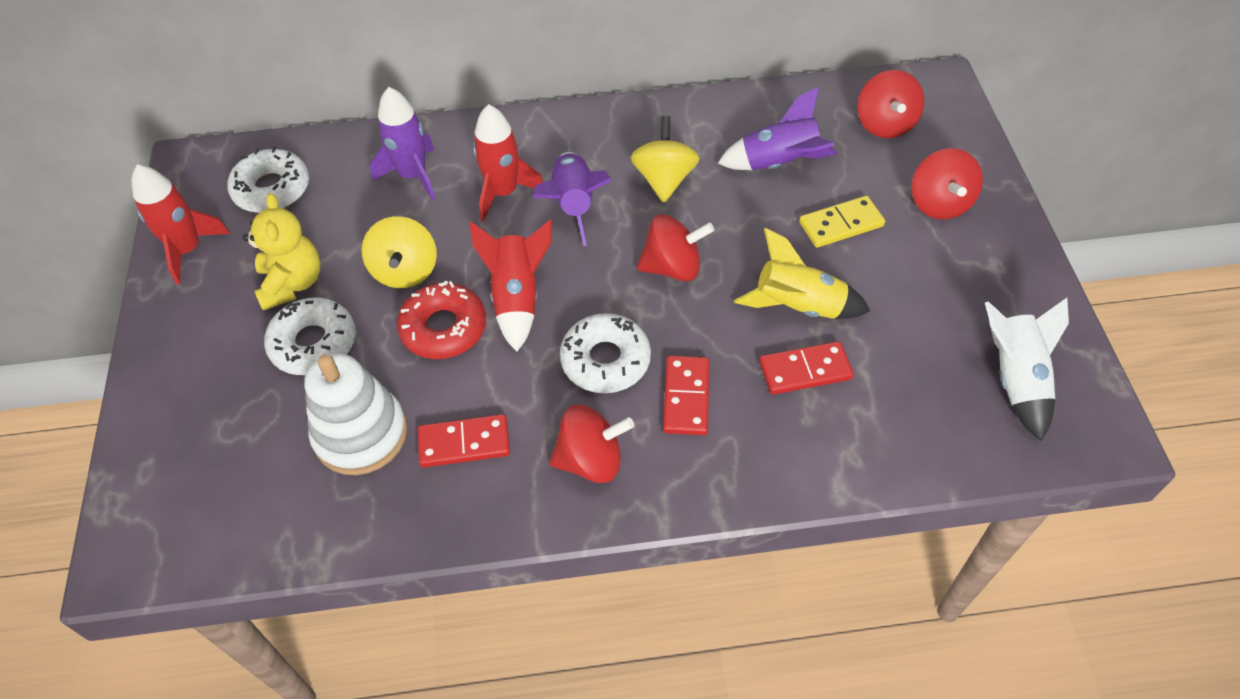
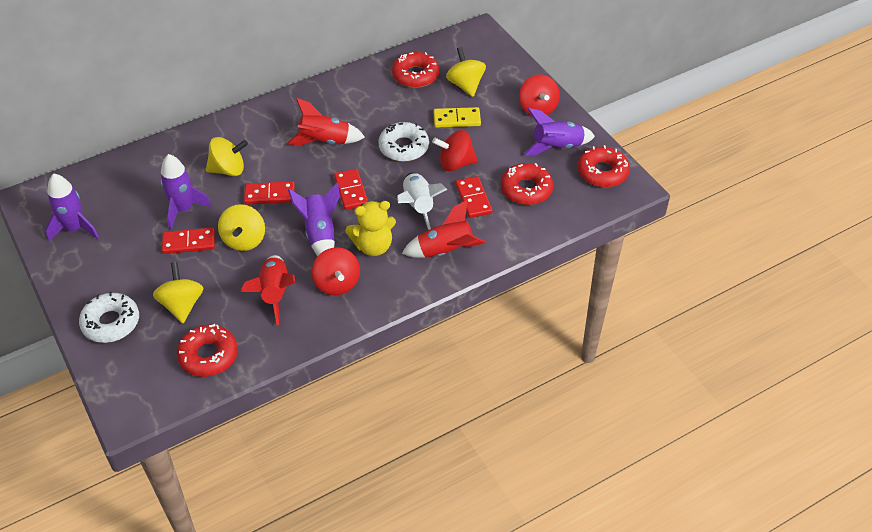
purple rocket: [370,87,436,200] [533,152,611,246] [717,87,837,170] = 3 -> [45,173,99,242] [160,154,212,230] [288,183,339,256] [523,108,595,156] = 4
red domino: [418,414,510,468] [663,356,709,435] [759,341,854,395] = 3 -> [162,228,215,254] [244,181,295,205] [334,169,368,210] [455,176,492,218] = 4
red donut: [397,281,486,359] = 1 -> [177,324,238,377] [392,52,439,88] [501,163,553,205] [578,145,630,187] = 4
red spinning top: [549,405,634,483] [637,214,714,281] [857,70,924,138] [912,148,983,219] = 4 -> [311,247,360,295] [432,130,478,171] [519,74,560,116] = 3
white donut: [227,147,309,213] [264,298,356,375] [560,313,651,393] = 3 -> [79,292,139,343] [378,122,429,162] = 2
white stacking toy: [304,353,407,475] = 1 -> none = 0
yellow rocket: [734,228,870,319] = 1 -> none = 0
yellow spinning top: [362,216,437,288] [630,116,700,203] = 2 -> [153,262,203,323] [206,137,248,176] [218,204,265,251] [446,47,486,97] = 4

